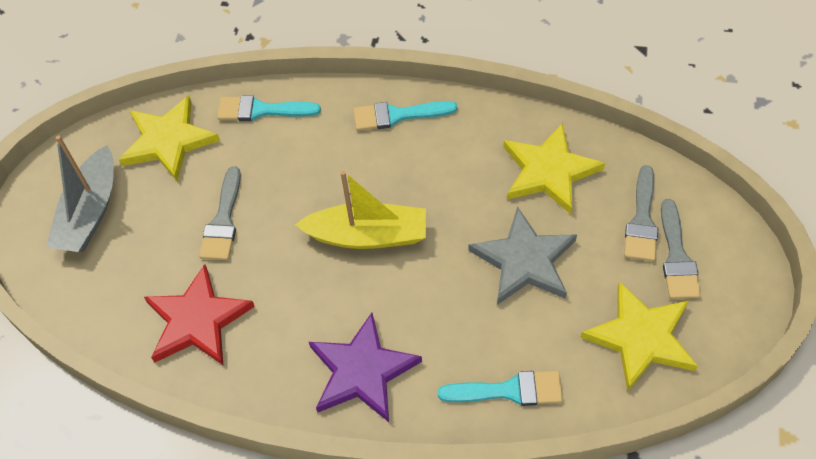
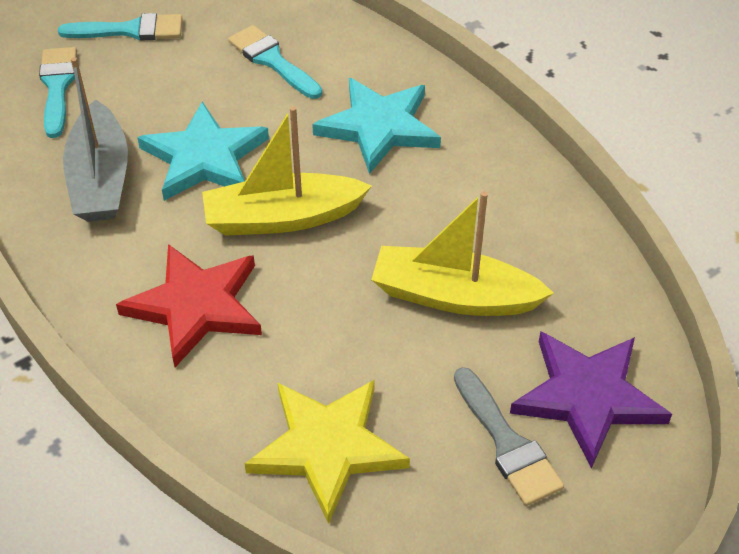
grey brush: [199,166,241,260] [624,165,659,261] [661,199,701,299] = 3 -> [454,367,564,506] = 1
grey star: [469,207,577,305] = 1 -> none = 0
turquoise star: none = 0 -> [137,102,269,201] [312,78,441,174] = 2
yellow boat: [294,171,426,249] = 1 -> [202,106,372,236] [371,191,554,316] = 2
yellow star: [119,96,220,181] [503,123,605,214] [580,281,698,392] = 3 -> [244,380,410,524] = 1

